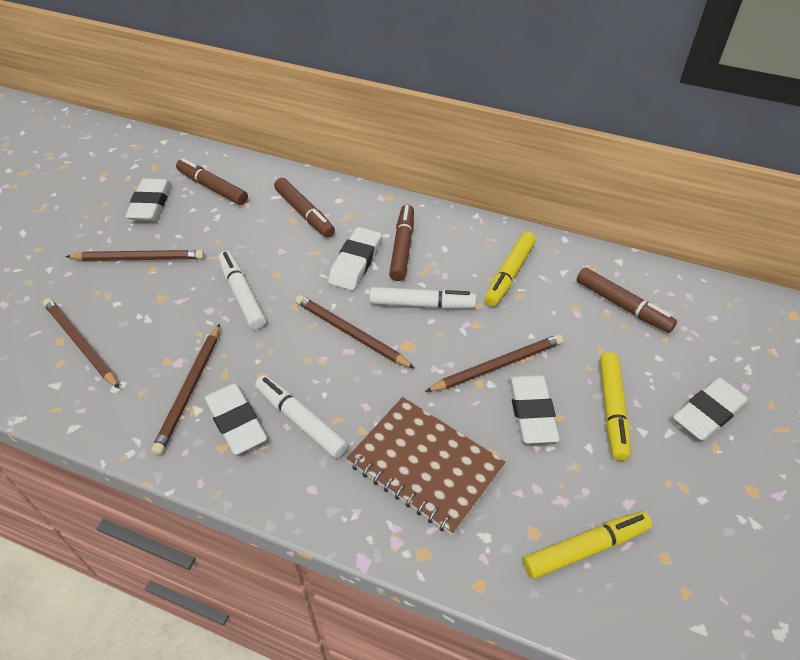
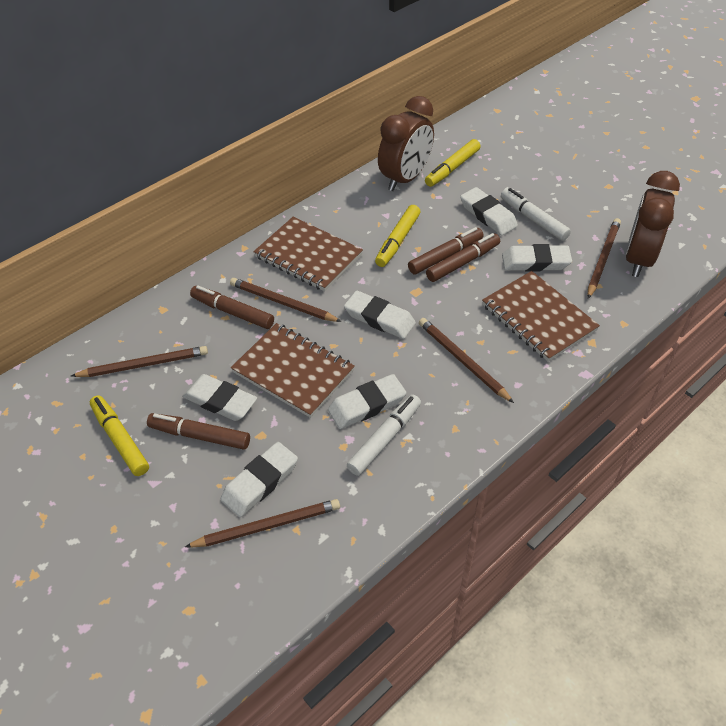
brown clock: none = 0 -> [378,96,434,191] [625,171,680,277] = 2
brown notebook: [347,397,505,535] = 1 -> [231,323,355,418] [253,217,363,291] [482,271,600,362] = 3
white eraser: [125,178,172,221] [204,383,267,455] [328,227,381,290] [509,375,559,444] [673,378,749,441] = 5 -> [182,374,257,421] [221,442,298,517] [328,374,406,429] [344,291,416,339] [460,187,518,235] [502,244,572,272] = 6
white marker: [218,251,266,329] [255,375,348,458] [369,287,476,309] = 3 -> [347,394,421,476] [501,188,571,241] = 2

